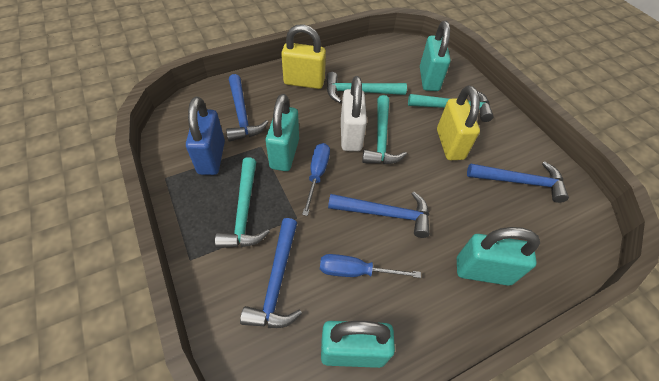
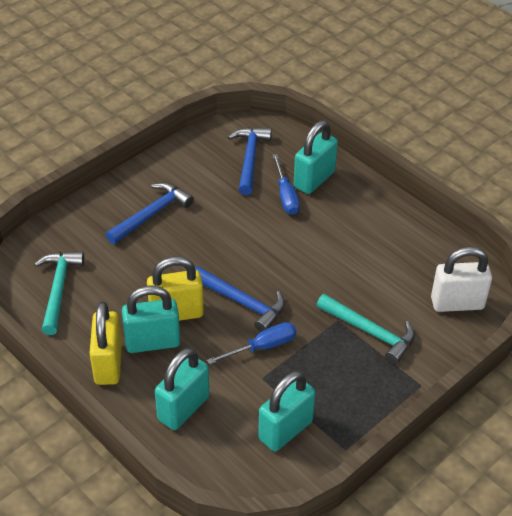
blue hammer: [226,74,269,142] [240,218,302,328] [328,192,430,238] [467,161,569,203] = 4 -> [106,182,194,244] [195,266,285,332] [228,127,272,195] = 3
blue padlock: [186,97,225,175] = 1 -> none = 0
turquoise hammer: [215,157,270,248] [326,72,407,103] [362,95,407,164] [408,91,494,122] = 4 -> [34,251,84,335] [317,294,415,364] = 2

